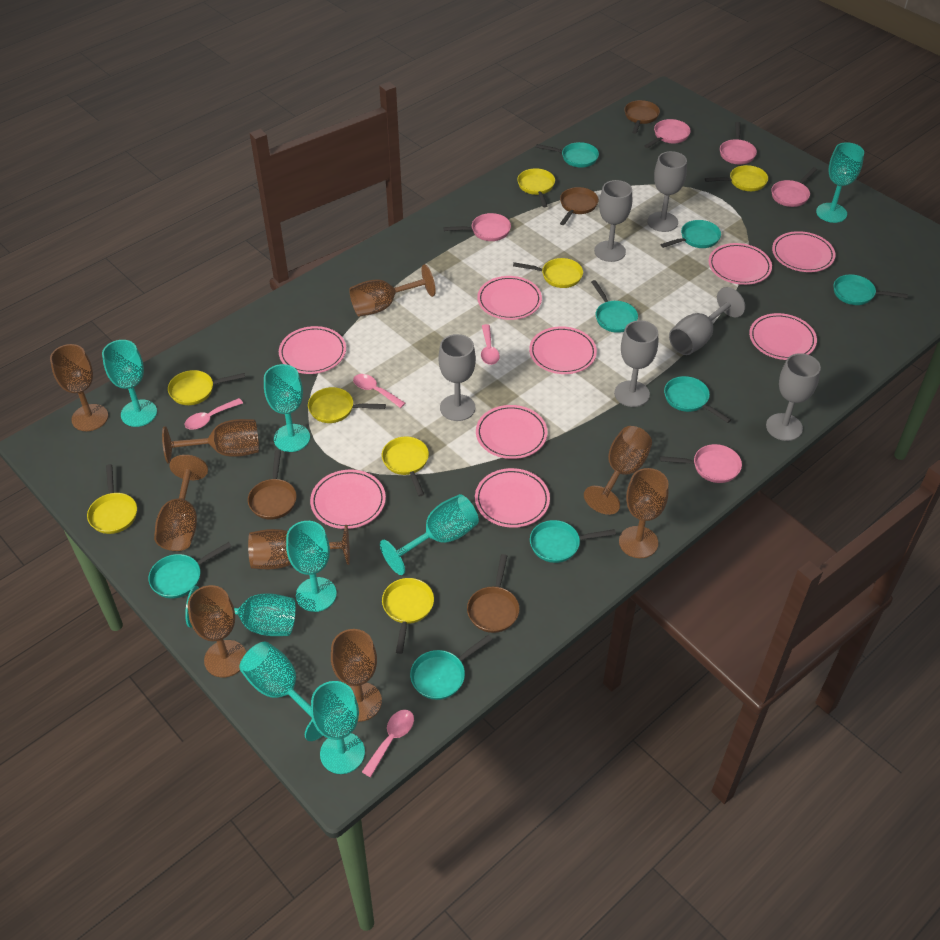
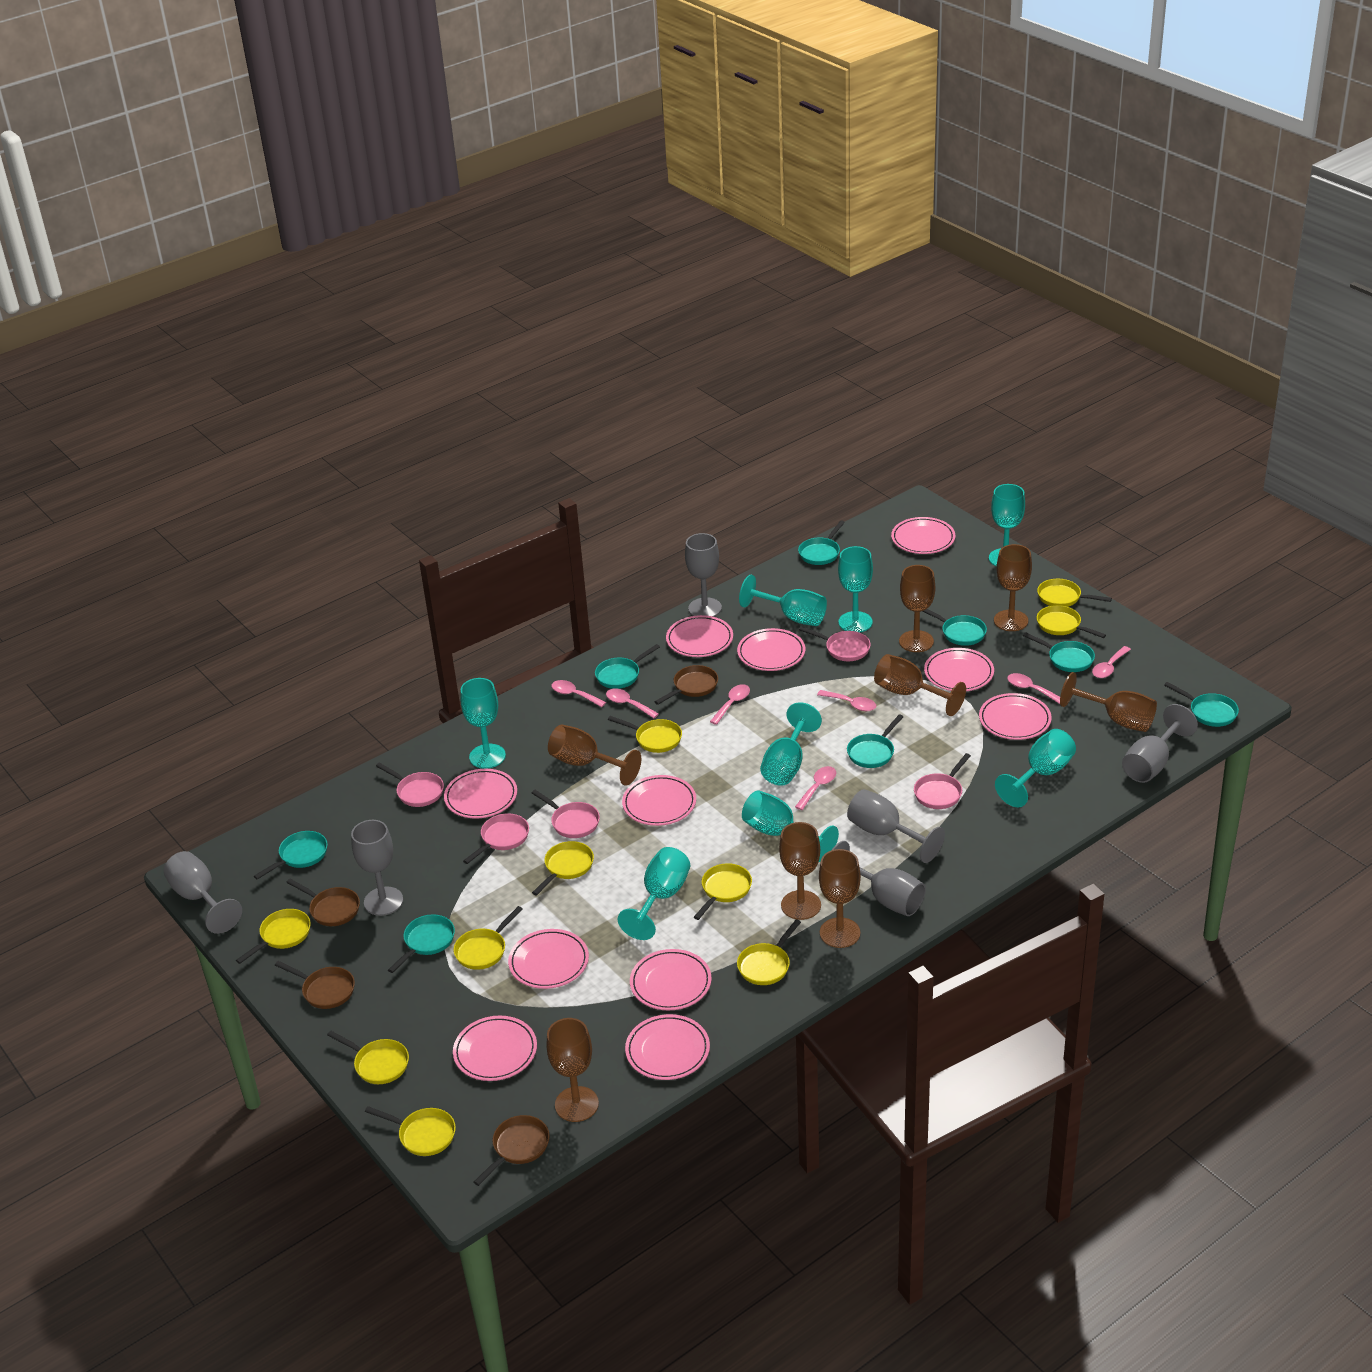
brown goblet: [50,344,108,431] [154,455,208,551] [162,419,259,464] [188,585,246,678] [248,525,350,569] [331,629,382,722] [349,264,436,316] [584,426,652,515] [619,468,669,558] = 9 -> [546,1018,599,1122] [548,725,641,786] [779,822,821,920] [819,849,861,948] [874,654,966,716] [899,565,935,652] [994,544,1032,631] [1060,672,1157,732] = 8
pink plate: [279,326,346,374] [310,470,386,529] [475,468,550,528] [476,405,547,459] [477,276,542,320] [529,326,597,374] [709,243,772,285] [749,313,817,360] [772,231,835,272] = 9 -> [444,769,517,819] [453,1016,537,1081] [508,929,589,989] [622,775,696,826] [625,1014,710,1080] [630,949,712,1011] [666,615,733,657] [737,628,805,671] [891,517,955,554] [924,648,994,691] [979,693,1052,740] = 11
pink spoon: [184,398,243,430] [353,374,405,408] [362,710,414,777] [481,324,500,365] = 4 -> [552,680,606,707] [606,689,659,718] [710,684,750,725] [795,766,836,810] [817,690,876,711] [1007,673,1060,704] [1092,646,1131,678] = 7
yellow pan: [87,464,137,534] [168,370,245,405] [308,387,386,423] [382,437,429,496] [382,578,434,654] [513,258,583,288] [517,168,555,207] [705,165,768,191] = 8 -> [236,909,311,964] [327,1031,409,1084] [365,1106,456,1156] [453,906,523,970] [532,841,594,895] [608,716,682,753] [694,863,752,920] [737,919,801,985] [1037,579,1112,607] [1037,605,1106,638] = 10

